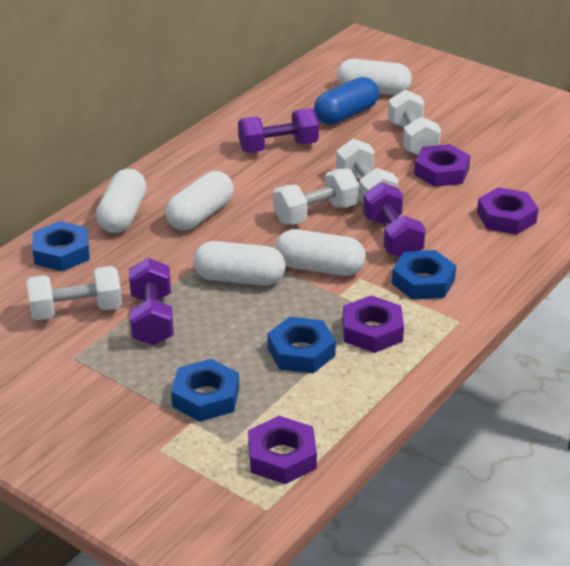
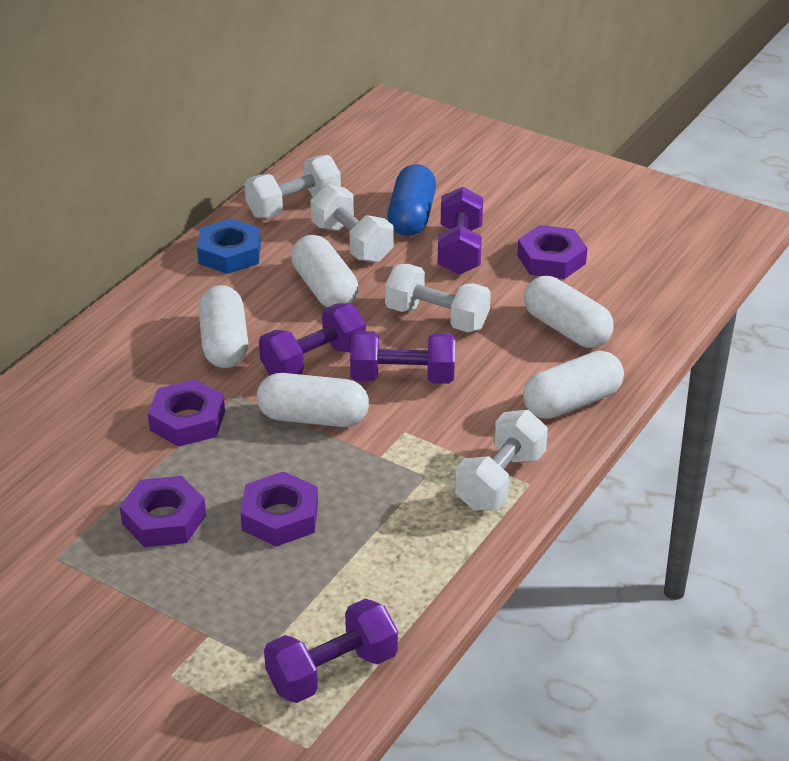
blue nut: [33,221,90,271] [171,359,239,422] [267,317,336,373] [392,250,456,300] = 4 -> [197,218,261,274] = 1
purple dumbbell: [129,258,174,346] [238,108,319,153] [363,182,426,257] = 3 -> [259,303,366,375] [264,599,398,703] [350,331,455,384] [438,187,483,275] = 4

